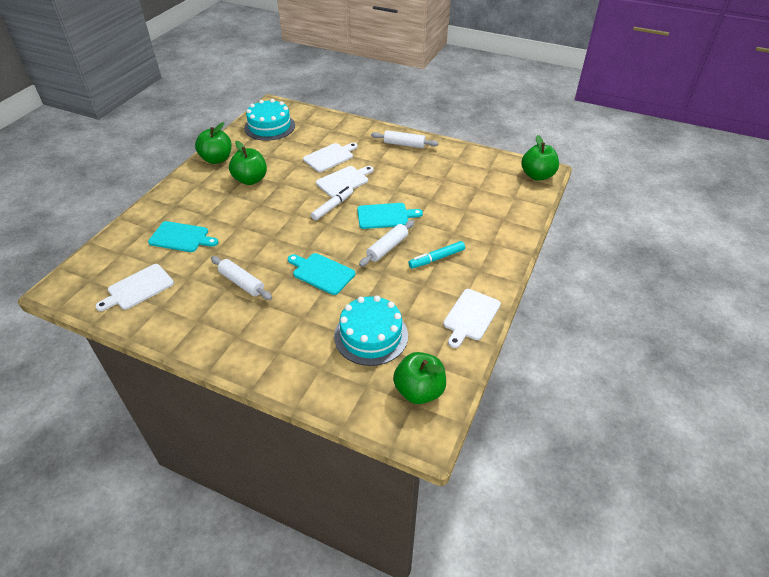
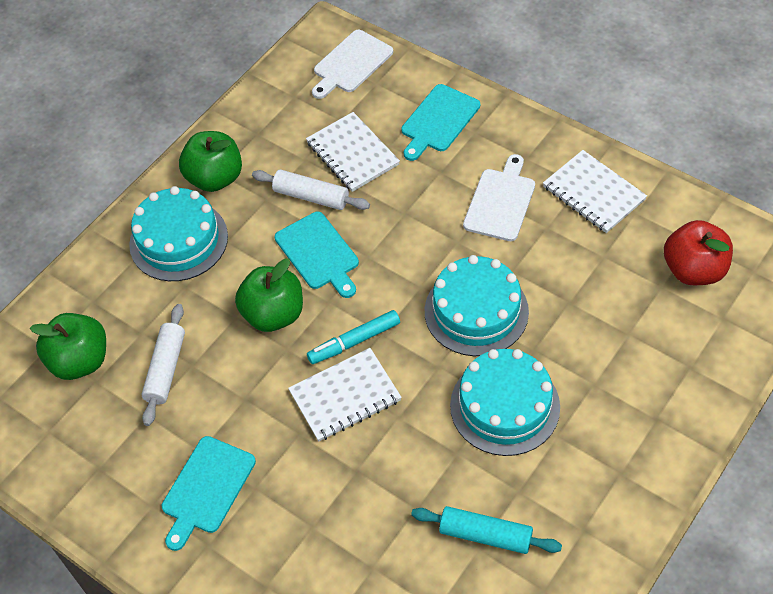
green apple: [195,122,232,164] [229,141,267,185] [393,352,446,404] [521,135,559,181] = 4 -> [30,313,106,380] [179,131,242,192] [235,258,303,332] = 3
red apple: none = 0 -> [664,220,733,285] = 1
turquoise cake: [244,99,295,141] [334,296,408,366] = 2 -> [129,186,228,281] [425,255,529,356] [450,349,560,456] = 3
turquoise rolling pin: none = 0 -> [411,506,562,554] = 1
white cutting board: [95,264,174,311] [303,143,358,172] [316,166,374,197] [443,289,501,348] = 4 -> [312,30,393,99] [463,154,535,241] = 2
white marker: [311,186,353,221] = 1 -> none = 0
white notebook: none = 0 -> [288,348,402,441] [306,112,400,192] [543,150,647,233] = 3
white rolling pin: [211,256,272,300] [359,220,414,266] [371,130,438,148] = 3 -> [141,304,185,426] [252,170,370,210] = 2

